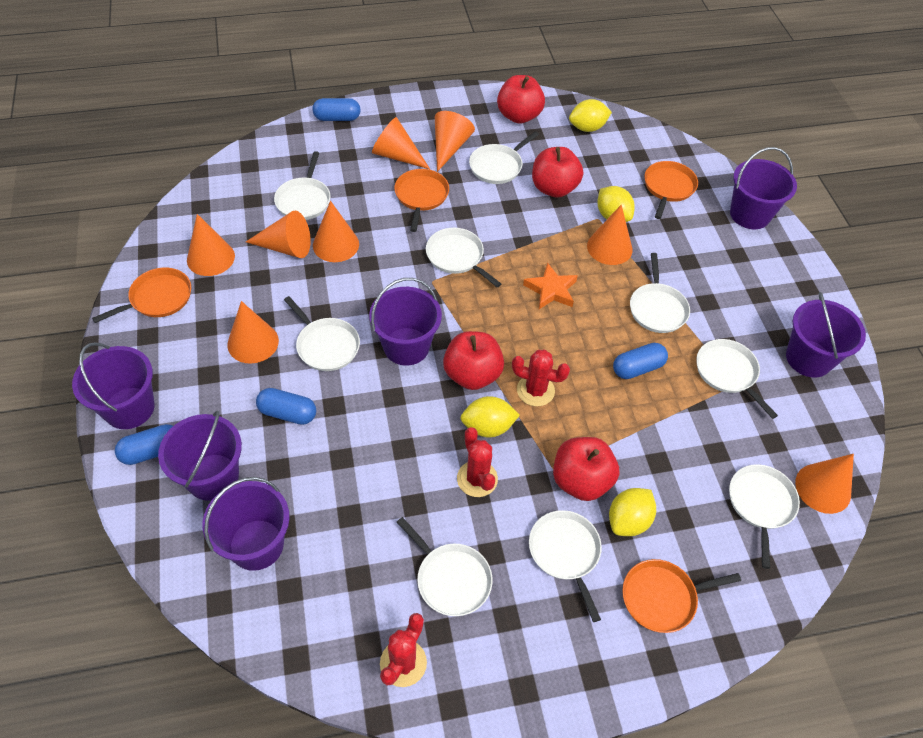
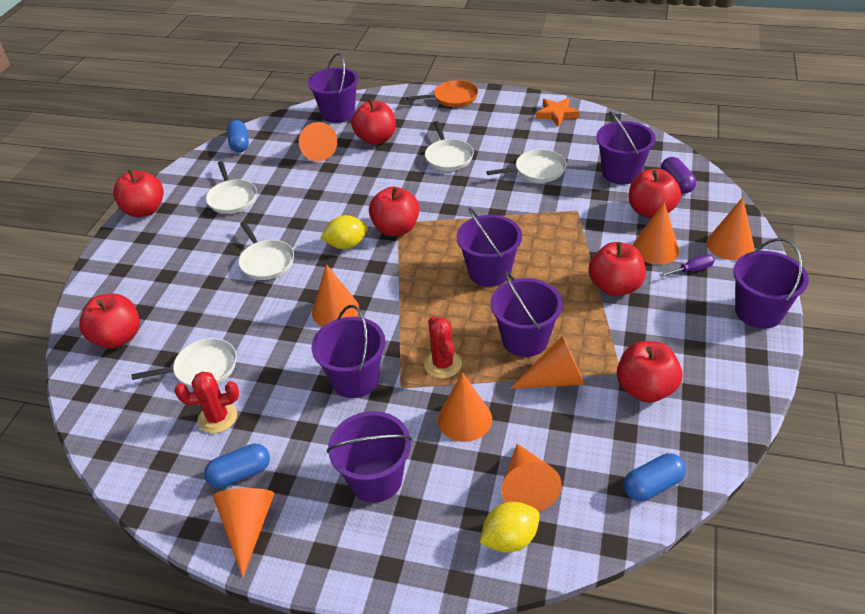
blue capsule: [115,424,173,465] [256,388,316,425] [313,98,361,121] [613,343,668,379] = 4 -> [204,444,270,488] [227,120,249,153] [623,453,686,501] = 3
orange pan: [92,268,191,323] [394,169,449,232] [622,559,741,633] [644,161,698,219] = 4 -> [407,80,478,107] = 1
purple bucket: [72,342,155,429] [158,410,242,501] [203,477,290,571] [369,278,442,366] [730,147,797,229] [786,292,866,378] = 6 -> [308,53,359,123] [312,305,385,398] [327,411,412,503] [457,208,522,287] [491,271,563,357] [596,111,656,185] [733,238,809,329] = 7
purple capsule: none = 0 -> [661,157,696,194] = 1
purple screwdriver: none = 0 -> [660,254,715,277] = 1
red apple: [443,331,504,390] [497,75,545,124] [532,147,583,198] [553,437,619,501] = 4 -> [79,293,140,349] [113,169,164,217] [352,99,396,145] [369,187,419,236] [588,242,646,296] [617,341,683,403] [629,169,681,219] = 7
red cactus: [380,613,427,687] [457,427,498,497] [512,350,570,406] = 3 -> [175,371,239,433] [424,316,462,378] = 2
white pan: [274,151,330,220] [284,296,360,371] [397,517,492,616] [426,228,501,287] [469,131,539,184] [529,510,602,622] [630,253,690,333] [696,339,778,419] [729,464,800,569] = 9 -> [132,338,237,388] [206,161,257,214] [238,221,294,280] [425,121,474,171] [486,149,567,183] = 5
yellow lemon: [460,396,520,437] [569,99,612,132] [597,186,635,222] [609,488,656,536] = 4 -> [320,215,368,249] [479,502,540,552] = 2

